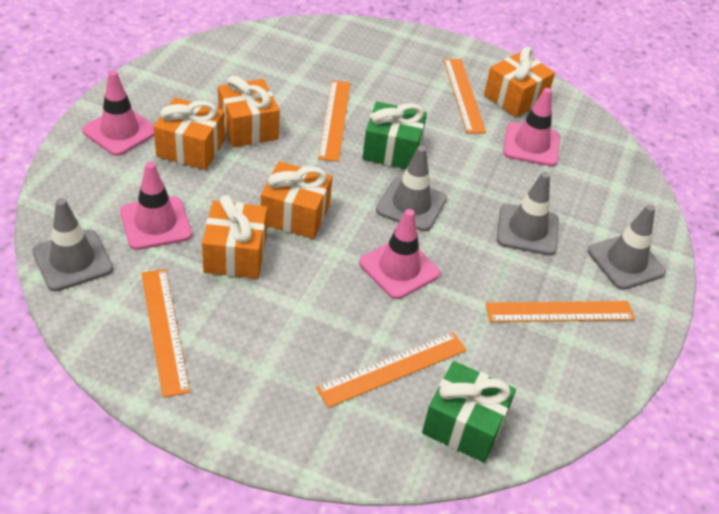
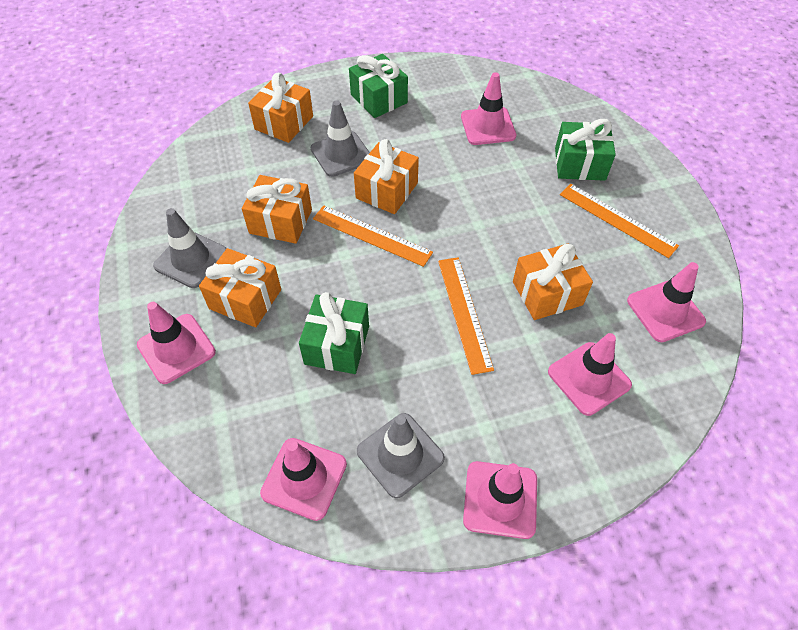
green gift: [362,102,427,169] [422,361,516,462] = 2 -> [299,292,369,374] [349,54,408,118] [555,119,616,181] = 3
grey traffic cone: [32,198,113,291] [376,146,447,231] [497,172,559,256] [588,204,666,290] = 4 -> [153,208,227,288] [311,100,370,177] [357,413,445,498] = 3
orange ruler: [141,269,190,398] [316,332,467,408] [318,80,350,162] [444,59,486,134] [485,301,635,322] = 5 -> [313,205,433,267] [438,257,494,375] [560,184,679,258] = 3
pink traffic cone: [82,71,154,156] [120,162,192,250] [359,209,440,299] [503,88,560,167] = 4 -> [137,302,216,384] [260,438,347,521] [461,72,516,145] [463,461,537,539] [548,333,632,416] [627,262,706,342] = 6

